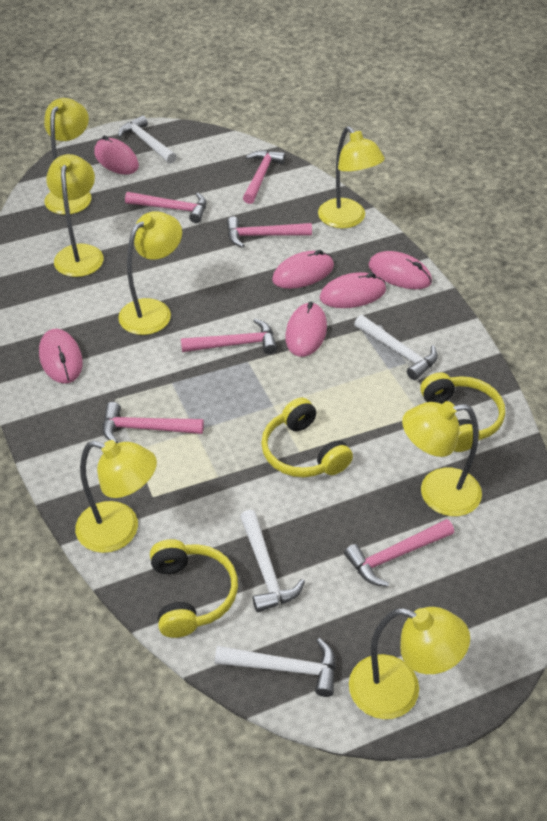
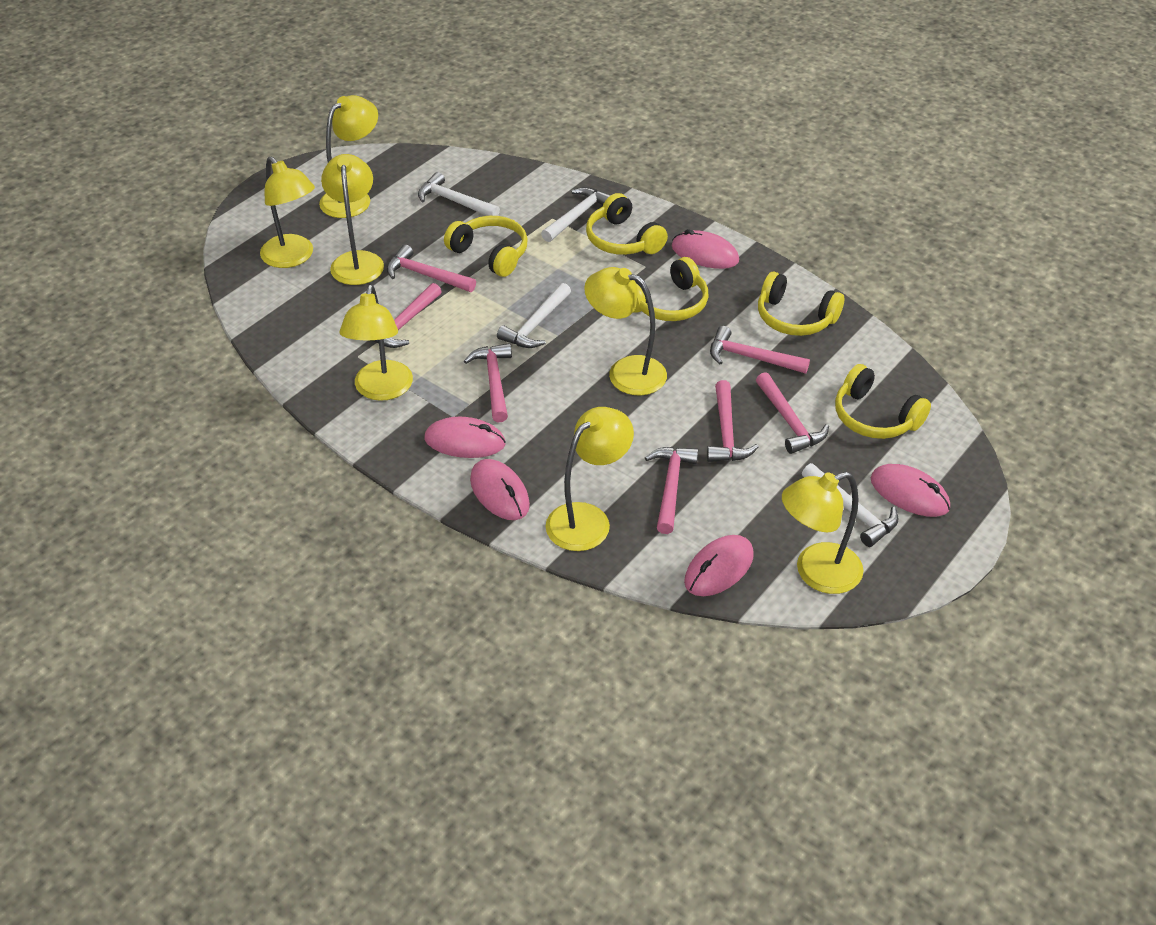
pink hammer: [103,402,204,443] [125,192,207,223] [181,319,277,354] [227,216,312,248] [243,150,286,204] [344,519,454,587] = 6 -> [370,283,442,348] [387,245,476,292] [464,343,512,422] [645,447,698,534] [707,380,759,462] [710,326,810,374] [756,372,829,454] = 7
pink mouse: [39,329,83,384] [94,135,139,175] [272,250,334,289] [285,301,327,357] [320,272,386,308] [368,251,432,289] = 6 -> [425,417,506,458] [470,459,530,520] [671,229,739,269] [684,535,754,596] [870,464,950,517] = 5
yellow headphones: [150,539,238,638] [261,398,353,477] [420,372,505,452] = 3 -> [444,216,528,277] [586,193,668,255] [634,257,708,321] [758,272,844,336] [835,364,931,439] = 5

